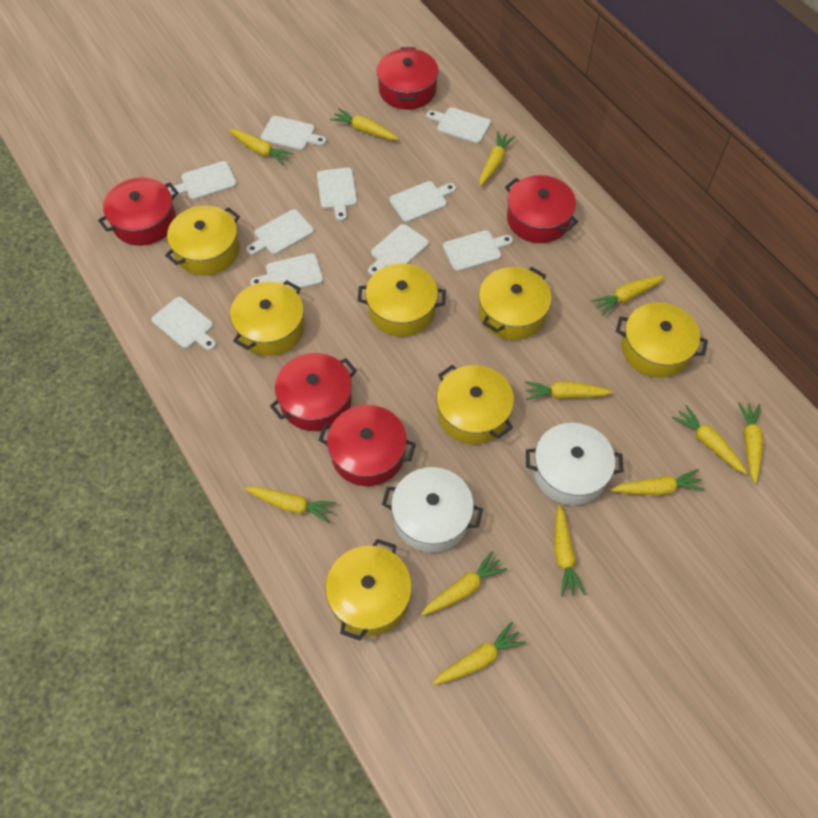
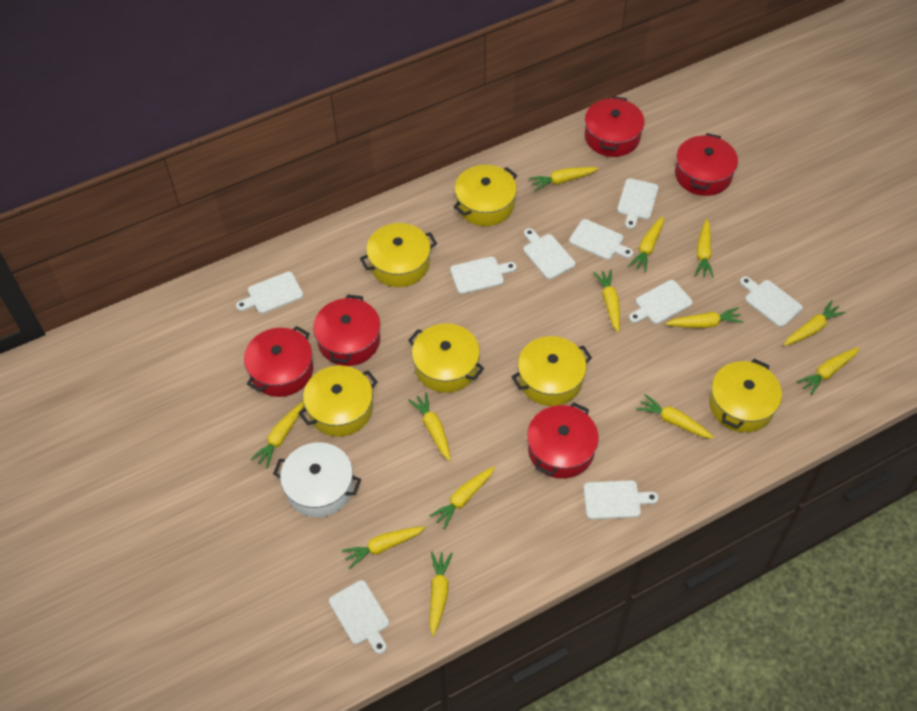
white cutting board: [152,297,216,351] [169,161,237,200] [246,209,314,255] [250,253,323,290] [261,116,326,150] [317,168,357,221] [368,224,429,276] [389,181,456,222] [427,107,491,144] [443,230,513,272] = 10 -> [236,272,303,314] [329,580,389,654] [450,257,517,294] [523,228,575,279] [569,219,633,260] [583,480,658,519] [617,178,659,229] [629,280,693,324] [740,276,803,327] = 9
white pot: [382,467,483,553] [526,423,624,505] = 2 -> [273,442,361,517] = 1
yellow carrot: [229,129,294,165] [245,486,336,523] [330,108,399,140] [421,551,507,616] [433,622,526,685] [480,131,515,186] [525,381,613,400] [554,504,585,597] [591,275,665,315] [611,469,705,495] [672,405,748,474] [738,402,763,484] = 12 -> [250,402,304,468] [342,526,426,568] [409,392,451,461] [429,466,495,529] [430,552,453,636] [529,167,599,191] [593,270,620,333] [628,216,664,272] [636,394,714,439] [666,307,743,328] [695,219,714,278] [784,300,846,346] [797,347,860,395] = 13
yellow pot: [165,206,240,276] [230,280,305,356] [325,539,412,641] [358,263,446,337] [436,365,514,444] [479,267,552,340] [616,302,708,378] = 7 -> [298,365,378,437] [360,223,437,287] [408,323,484,393] [453,165,517,226] [511,336,592,406] [709,359,782,432] = 6

